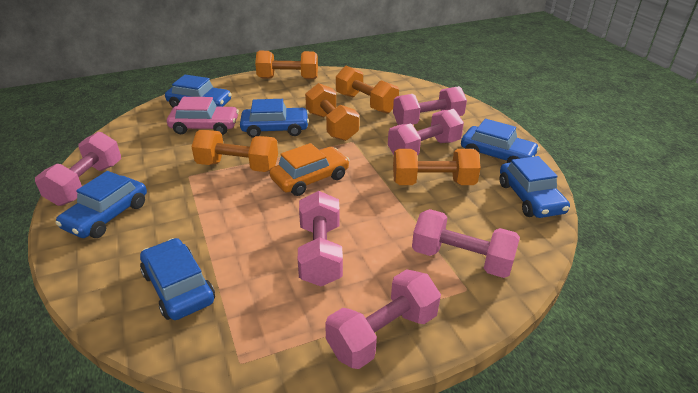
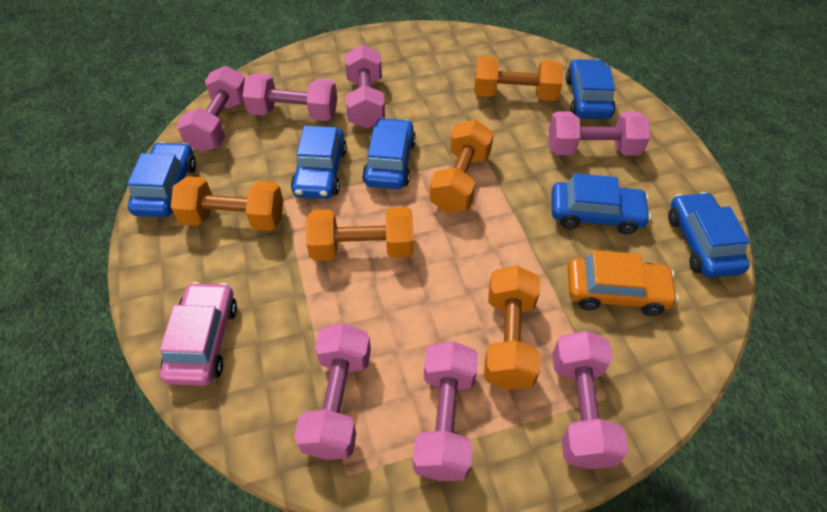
pink dumbbell: [35,132,121,206] [298,191,343,286] [325,269,441,369] [388,109,464,155] [393,86,467,125] [412,209,520,278] = 6 -> [177,66,245,152] [242,73,337,121] [294,323,371,460] [345,45,385,128] [413,341,478,481] [549,111,650,156] [552,331,628,469] = 7

